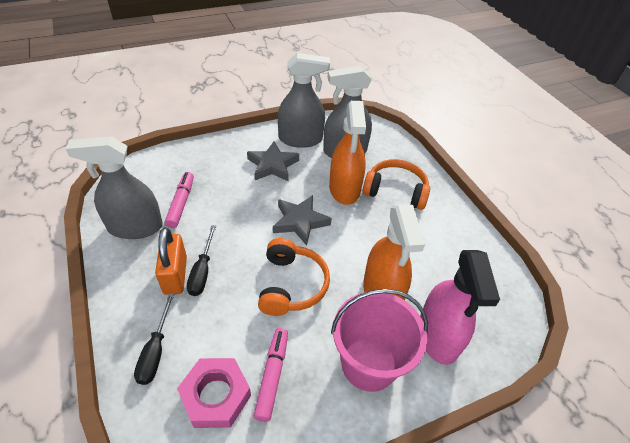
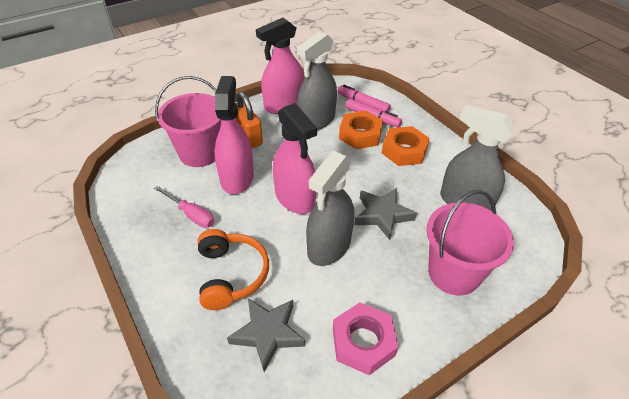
black screwdriver: [134,293,174,385] [187,225,216,296] = 2 -> none = 0
orange headphones: [258,238,330,316] [363,159,430,210] = 2 -> [198,229,269,310] = 1
orange nut: none = 0 -> [339,111,383,150] [382,126,430,166] = 2
orange spray bottle: [329,101,366,205] [363,204,425,300] = 2 -> none = 0
pink bucket: [331,289,428,392] = 1 -> [155,76,221,167] [427,190,514,296] = 2
pink screwdriver: none = 0 -> [154,186,214,228] = 1
pink spray bottle: [420,250,500,365] = 1 -> [215,76,254,194] [256,18,304,114] [273,103,317,214] = 3

